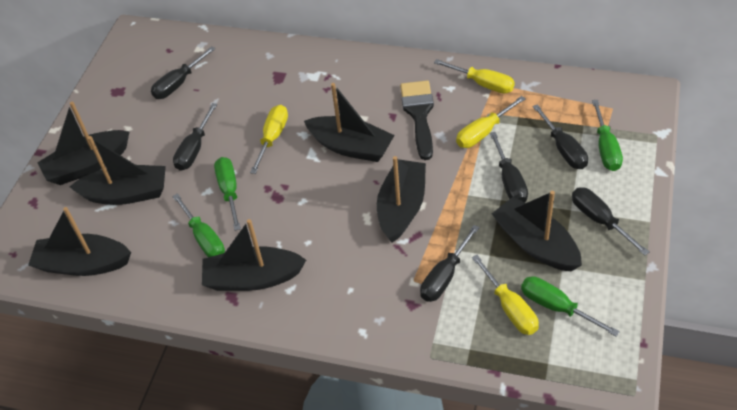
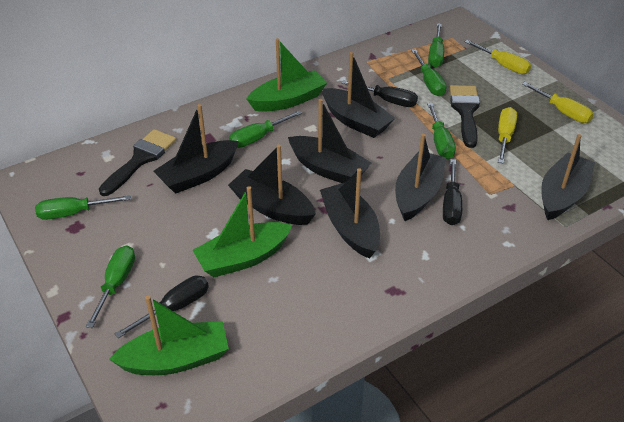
black brush: [400,81,434,160] = 1 -> [99,129,176,196] [450,85,480,148] = 2
black screwdriver: [151,46,215,99] [173,103,217,171] [420,225,479,302] [490,132,528,202] [533,104,588,169] [572,187,649,255] = 6 -> [115,276,209,338] [342,80,418,107] [443,159,462,225] = 3
green boat: none = 0 -> [109,296,229,375] [193,186,292,277] [247,38,327,112] = 3
green screwdriver: [172,193,225,257] [214,157,241,231] [521,276,620,336] [592,100,623,171] = 4 -> [35,195,131,220] [86,245,135,328] [229,110,302,148] [411,49,447,96] [427,103,456,159] [428,23,444,67] = 6
yellow screwdriver: [250,105,288,174] [434,59,515,94] [456,96,526,148] [472,255,539,335] = 4 -> [465,40,531,74] [498,107,517,164] [522,82,594,123] = 3

